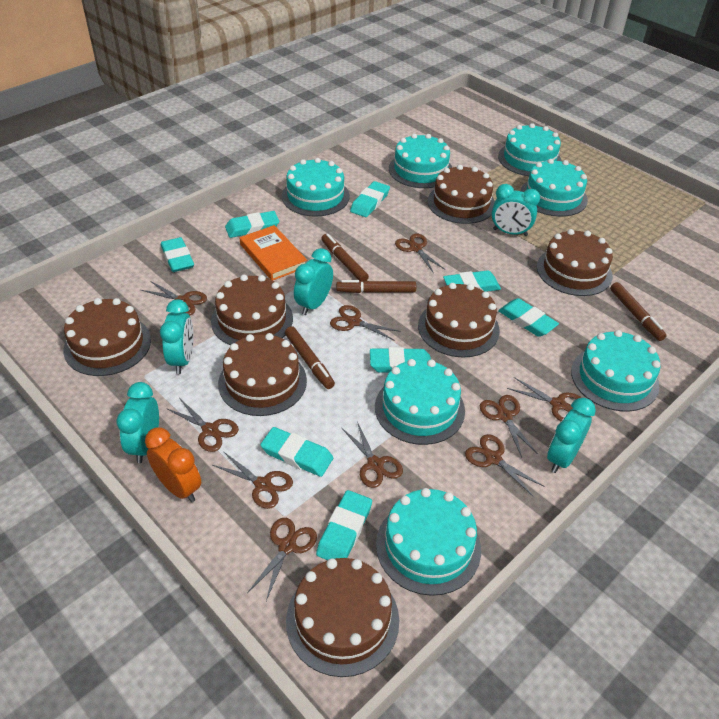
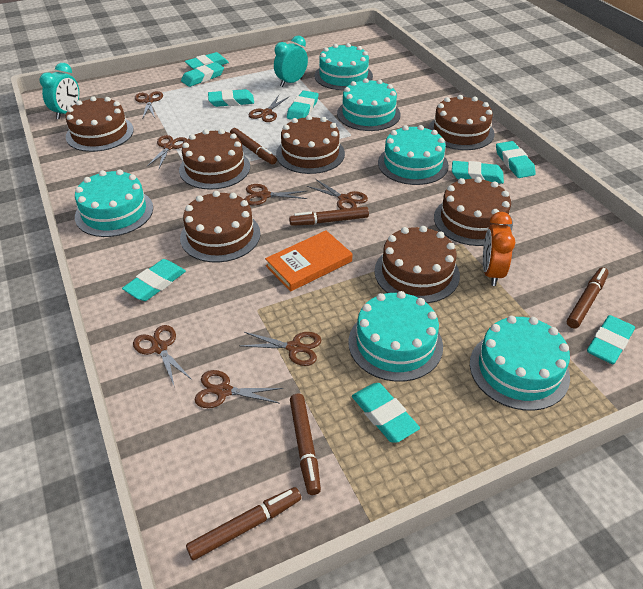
brown marker: [285,326,335,389] [321,234,369,282] [336,280,416,293] [610,282,667,341] = 4 -> [186,487,301,560] [230,128,277,165] [289,207,369,226] [290,394,321,495] [567,267,609,328] = 5
brown scissors: [141,281,207,315] [166,398,239,452] [213,452,293,509] [247,518,317,601] [330,305,401,341] [342,422,403,488] [395,234,446,273] [465,434,544,496] [480,395,538,458] [507,377,582,422] = 10 -> [133,325,192,388] [135,91,163,119] [146,135,187,168] [194,370,283,408] [240,332,321,366] [244,184,307,205] [249,95,289,122] [307,179,368,209] = 8
turquoise cake: [282,158,350,217] [375,359,465,445] [376,488,481,596] [389,134,453,188] [498,123,562,176] [520,159,588,217] [571,330,661,412] = 7 -> [75,169,153,237] [315,43,373,90] [337,78,401,131] [348,291,443,382] [378,125,449,185] [470,316,570,411] = 6
turquoise clock: [116,382,159,463] [160,299,194,374] [294,248,333,315] [492,184,540,236] [547,398,596,473] = 5 -> [40,63,79,119] [274,36,308,87] = 2
turquoise eraser: [161,237,194,272] [225,211,279,238] [260,427,333,477] [316,490,372,560] [350,181,390,217] [370,347,431,373] [443,270,501,292] [498,298,559,337] = 8 -> [122,259,186,301] [181,62,224,87] [185,52,229,70] [208,89,254,107] [287,91,319,120] [352,383,420,443] [452,161,504,184] [496,141,536,178] [587,315,635,364] = 9

